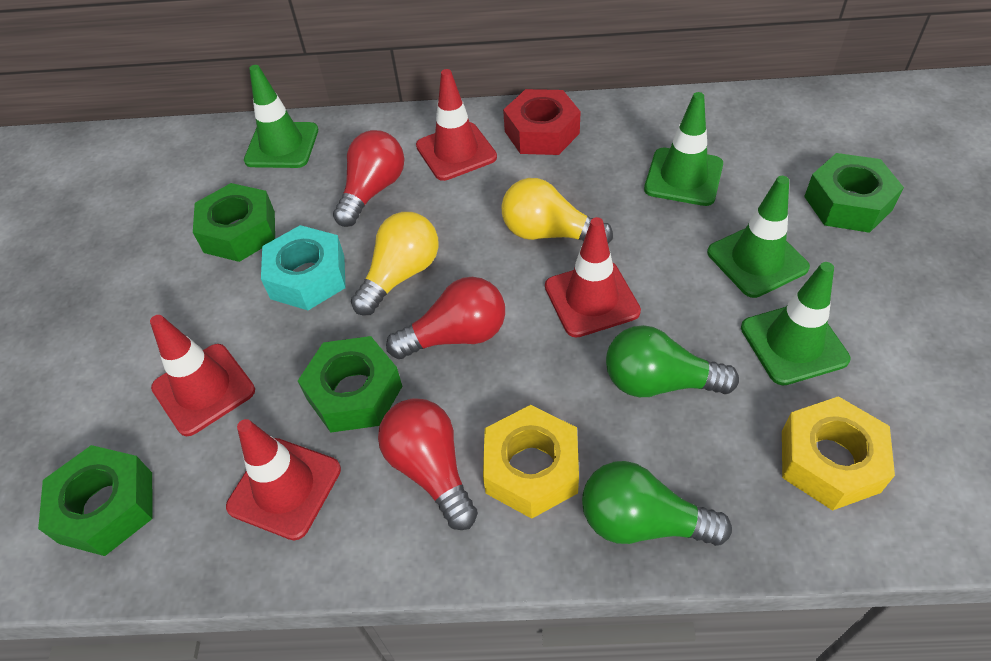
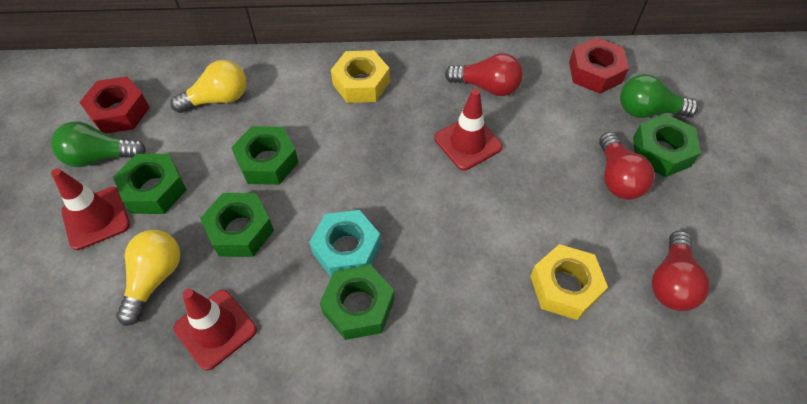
green nut: [38,445,152,556] [193,183,275,262] [298,336,402,433] [804,153,904,233] = 4 -> [113,154,187,214] [200,193,274,257] [231,126,299,185] [320,265,394,340] [633,114,701,177] = 5
green traffic cone: [244,65,318,168] [644,92,723,206] [707,176,810,298] [741,262,851,385] = 4 -> none = 0
red nut: [503,89,581,155] = 1 -> [79,76,150,134] [569,37,629,94] = 2
red traffic cone: [150,315,255,436] [226,419,341,540] [416,69,497,181] [545,217,641,338] = 4 -> [51,169,130,250] [173,289,257,371] [434,89,502,170] = 3

